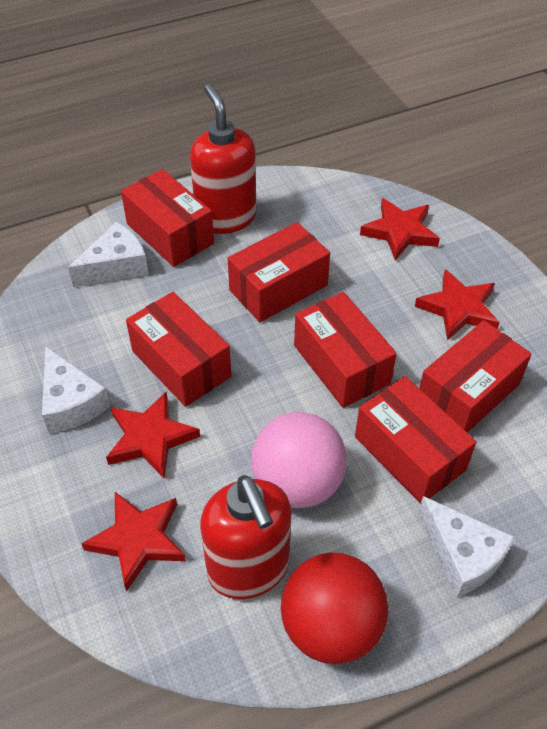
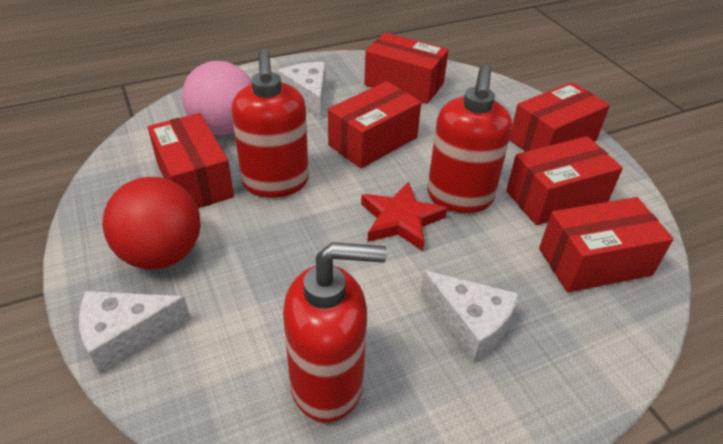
red soap dispenser: [190,84,256,234] [200,475,291,599] = 2 -> [231,49,309,198] [283,242,387,423] [427,65,512,213] = 3
red star: [81,492,186,592] [106,392,200,478] [360,198,440,261] [415,269,500,341] = 4 -> [361,182,448,251] = 1

